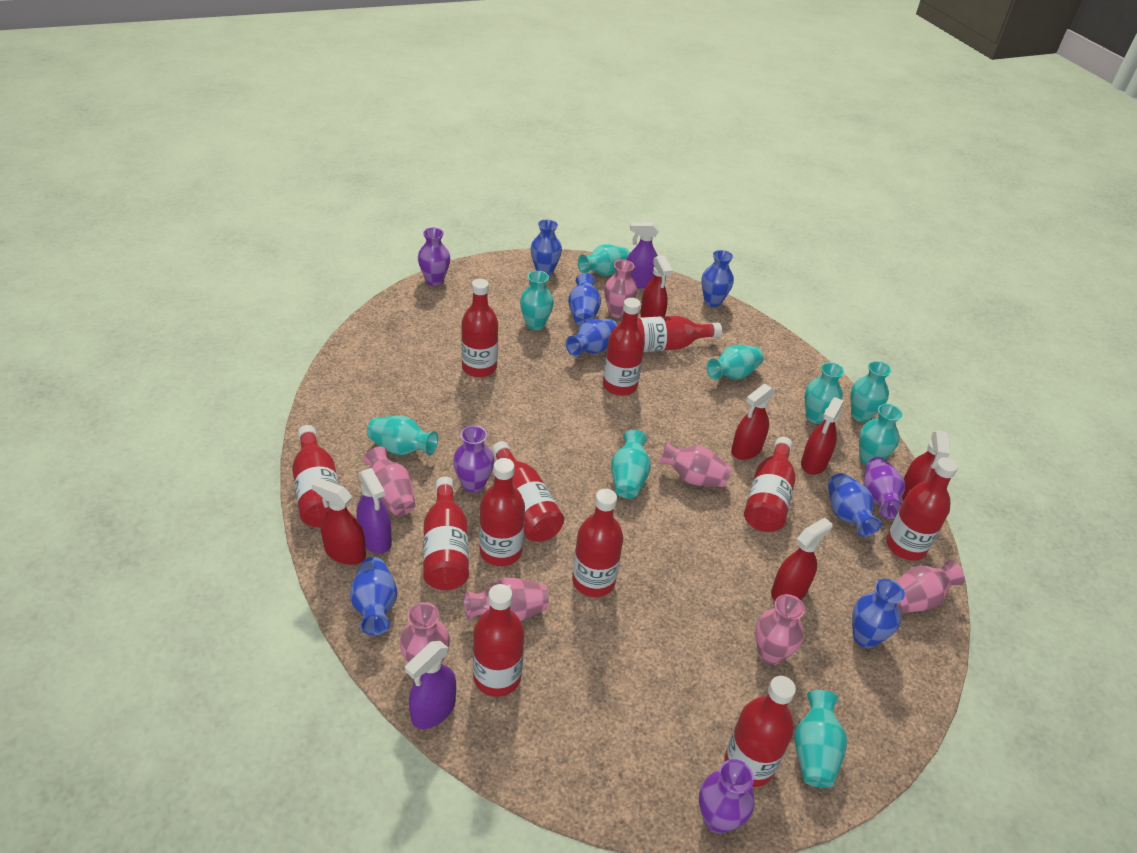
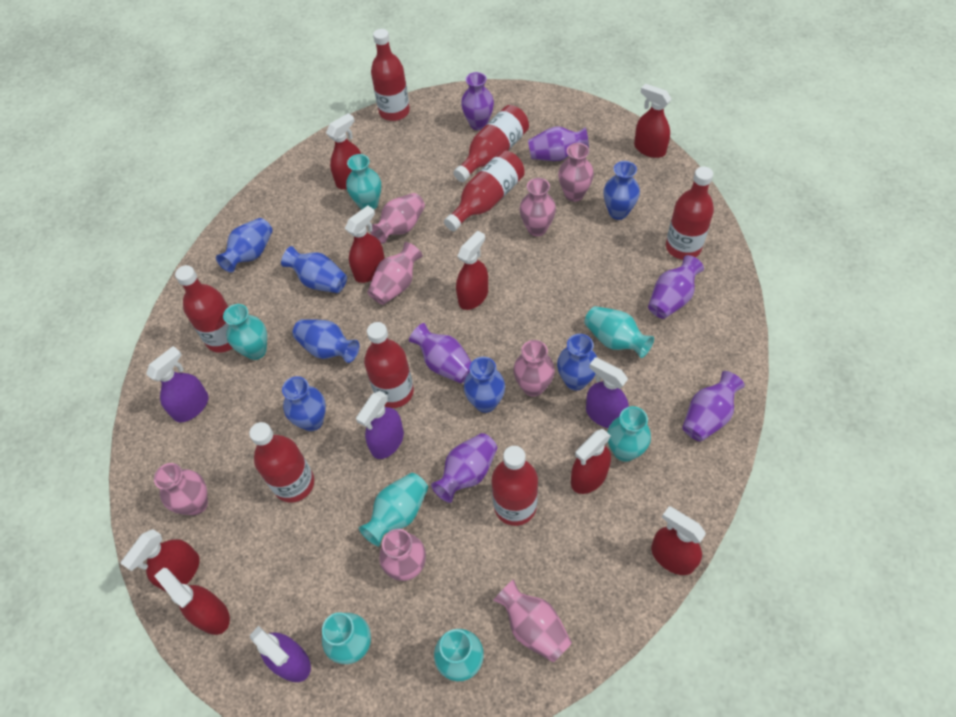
pink vase: [363,447,415,516] [400,602,450,662] [464,578,549,621] [604,260,637,318] [659,442,732,487] [755,594,805,665] [896,560,965,613] = 7 -> [154,463,208,515] [368,242,423,305] [370,193,425,244] [379,529,426,581] [493,579,572,663] [513,340,555,397] [520,178,556,236] [558,143,594,202] = 8
purple spray bottle: [356,468,392,554] [405,641,456,729] [627,222,658,288] = 3 -> [146,346,209,423] [250,626,311,682] [356,391,404,459] [586,357,629,428] = 4
purple vase: [418,228,450,286] [453,426,495,493] [699,759,754,834] [863,457,905,519] = 4 -> [409,323,471,383] [431,433,497,503] [461,72,494,130] [528,127,589,161] [648,255,704,319] [682,371,745,442] = 6
red bottle: [292,425,339,527] [423,477,469,590] [461,279,498,378] [473,584,524,697] [479,458,525,566] [491,441,564,542] [572,489,623,597] [603,298,645,396] [637,316,722,352] [724,676,796,787] [744,437,796,532] [886,457,958,561] = 12 -> [175,265,233,352] [249,422,314,502] [364,322,414,408] [371,29,410,121] [444,150,525,231] [453,105,529,182] [492,446,538,526] [666,167,714,260] = 8
red spray bottle: [311,478,366,565] [640,255,673,318] [731,384,775,460] [771,517,832,601] [801,397,844,475] [902,430,950,501] = 6 -> [120,529,200,592] [154,568,230,635] [326,113,361,189] [345,206,385,283] [456,231,488,310] [571,429,611,494] [634,84,671,158] [651,506,706,575] = 8
turquoise vase: [367,416,438,456] [520,271,554,330] [578,244,630,276] [611,430,651,499] [706,345,763,380] [795,690,847,788] [805,362,844,424] [851,361,892,422] [859,404,902,465] = 9 -> [223,304,267,360] [322,612,371,664] [346,154,381,210] [359,473,428,546] [434,629,484,681] [584,306,654,358] [607,406,651,462] = 7

